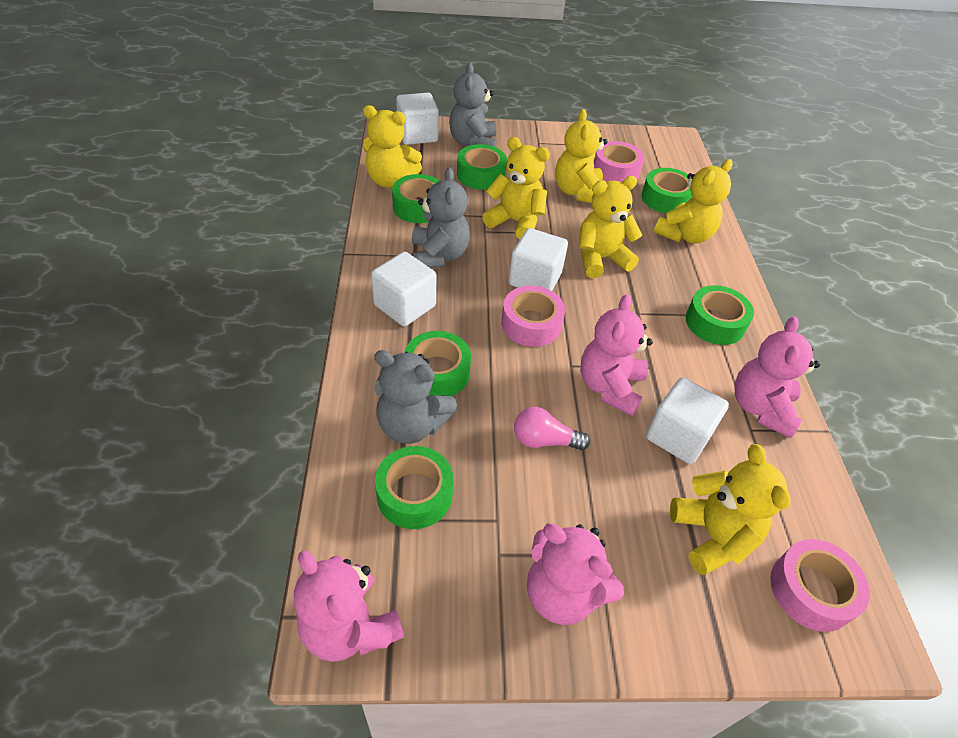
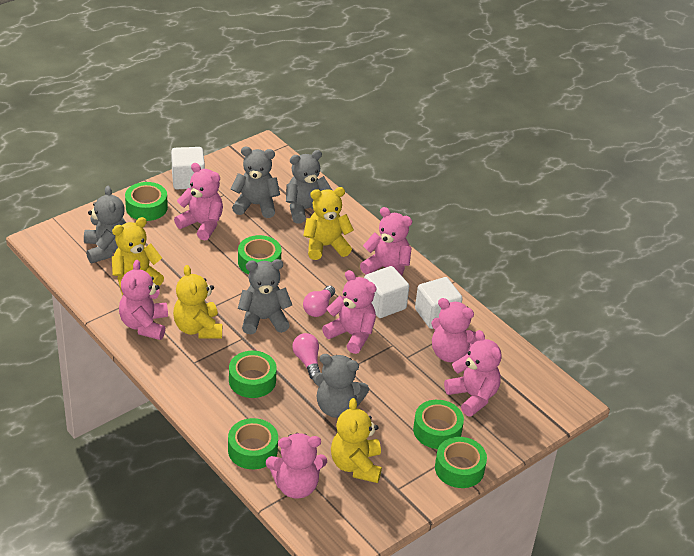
grey teddy bear: [374,350,457,444] [411,167,470,268] [449,63,496,147] = 3 -> [84,186,126,263] [231,147,280,218] [238,259,292,334] [286,150,332,224] [313,354,369,418] = 5
pink light bulb: [514,407,590,450] = 1 -> [293,333,320,379] [303,285,335,317] = 2
pink tape: [501,286,565,347] [594,141,644,182] [770,539,870,632] = 3 -> none = 0
pink teddy bear: [294,550,404,662] [527,524,624,625] [580,294,653,416] [734,317,820,438] = 4 -> [119,260,168,340] [174,163,223,241] [266,433,327,499] [322,270,376,354] [360,207,412,276] [431,298,477,362] [444,330,502,417] = 7
white cube: [371,252,437,326] [396,93,439,145] [509,228,568,291] [646,377,729,464] = 4 -> [171,147,205,189] [364,266,409,318] [415,277,462,329] = 3
yellow teddy bear: [363,105,422,188] [482,137,550,240] [555,109,608,203] [579,176,642,278] [654,159,733,244] [670,444,791,575] = 6 -> [112,217,164,295] [173,265,222,338] [303,187,354,260] [331,398,382,483] = 4

